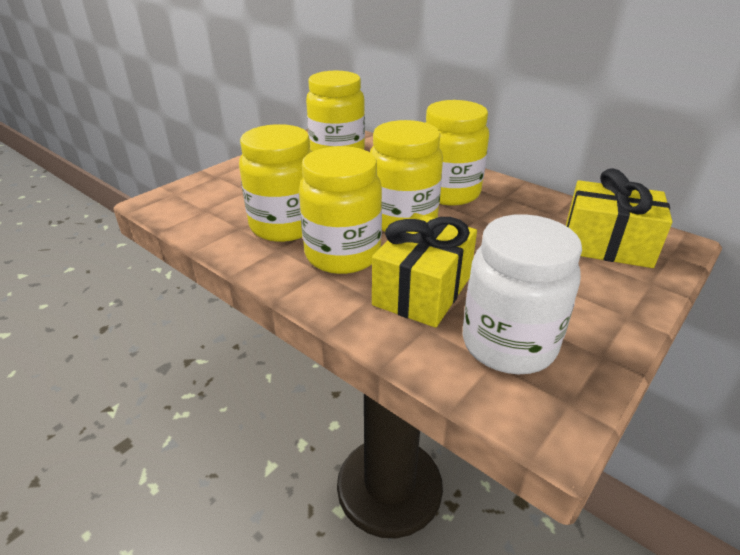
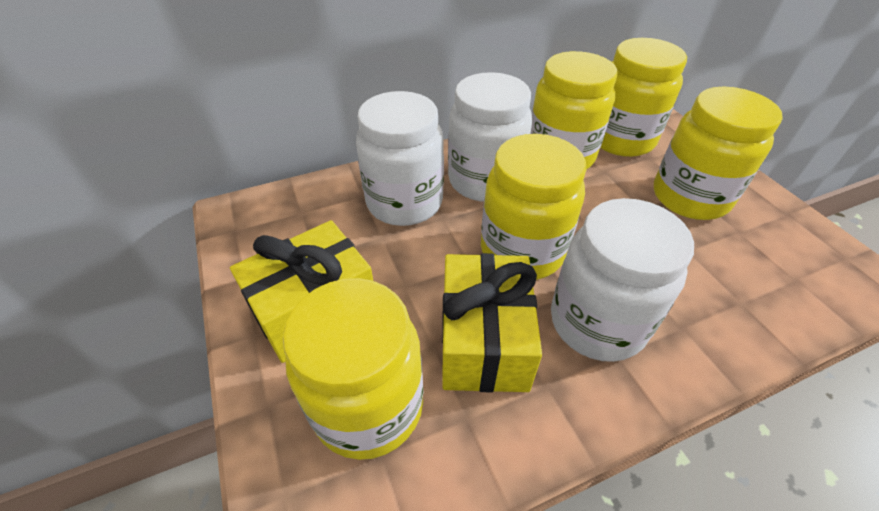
white jar: [463,214,582,374] = 1 -> [356,91,444,226] [448,72,532,202] [551,198,694,362] = 3

